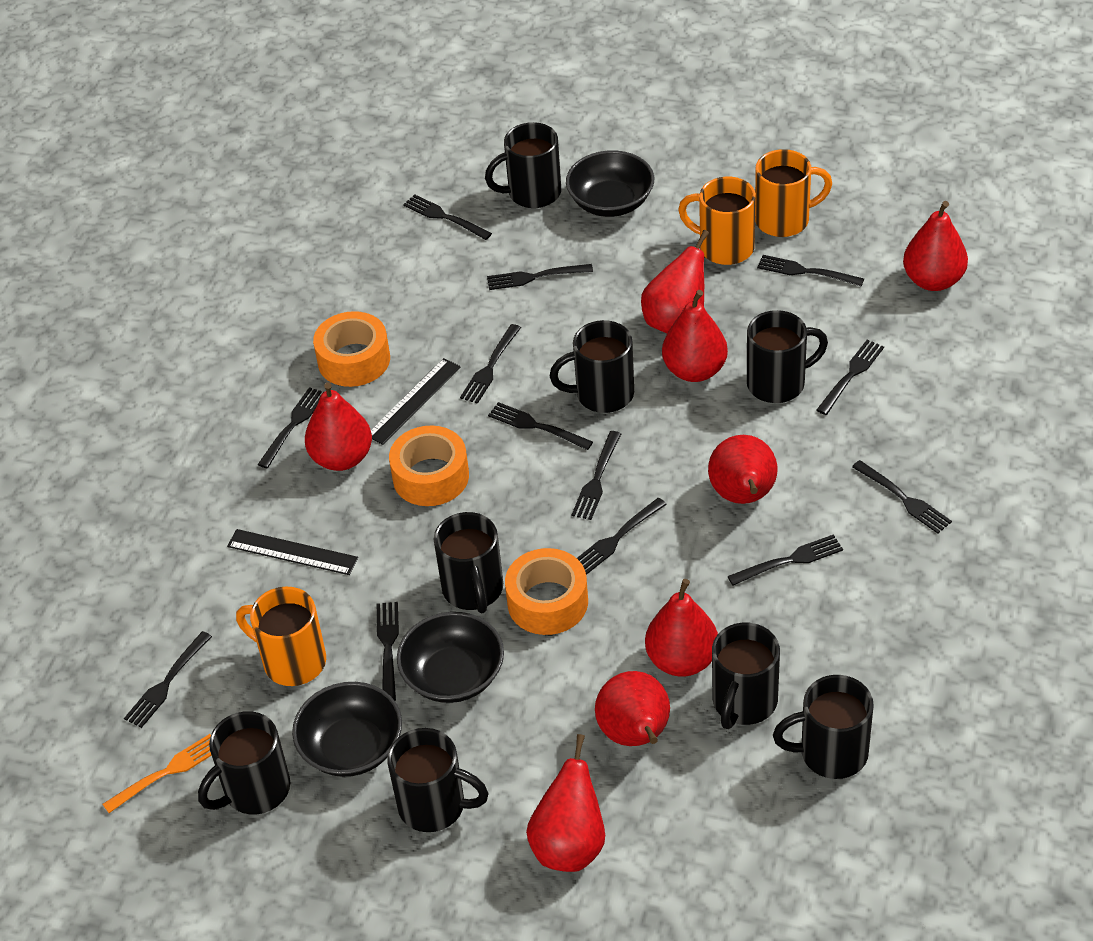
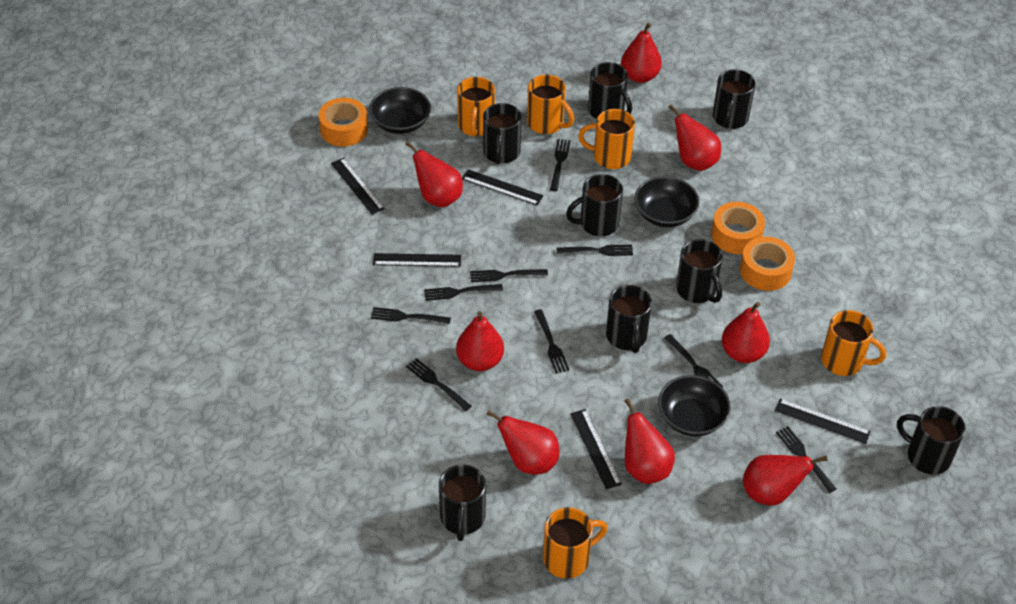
black fork: [124,631,212,728] [257,387,322,468] [377,602,399,701] [403,194,492,240] [460,324,521,404] [487,264,593,290] [488,402,593,450] [572,431,621,520] [577,498,667,575] [728,534,843,585] [757,255,864,286] [816,340,884,415] [852,460,952,534] = 13 -> [371,307,451,324] [406,358,471,411] [424,284,503,301] [470,269,548,282] [534,309,570,373] [550,139,570,191] [556,245,633,256] [664,334,723,388] [776,426,836,493] = 9
black ruler: [227,529,358,575] [371,358,461,445] = 2 -> [331,158,385,215] [373,253,461,267] [462,169,543,205] [570,409,622,489] [775,399,871,444] = 5
orange fork: [103,734,212,813] = 1 -> none = 0
orange mug: [236,586,326,686] [678,177,756,265] [755,149,832,237] = 3 -> [457,77,495,137] [527,75,574,134] [543,507,608,579] [578,109,635,169] [821,310,886,376] = 5

